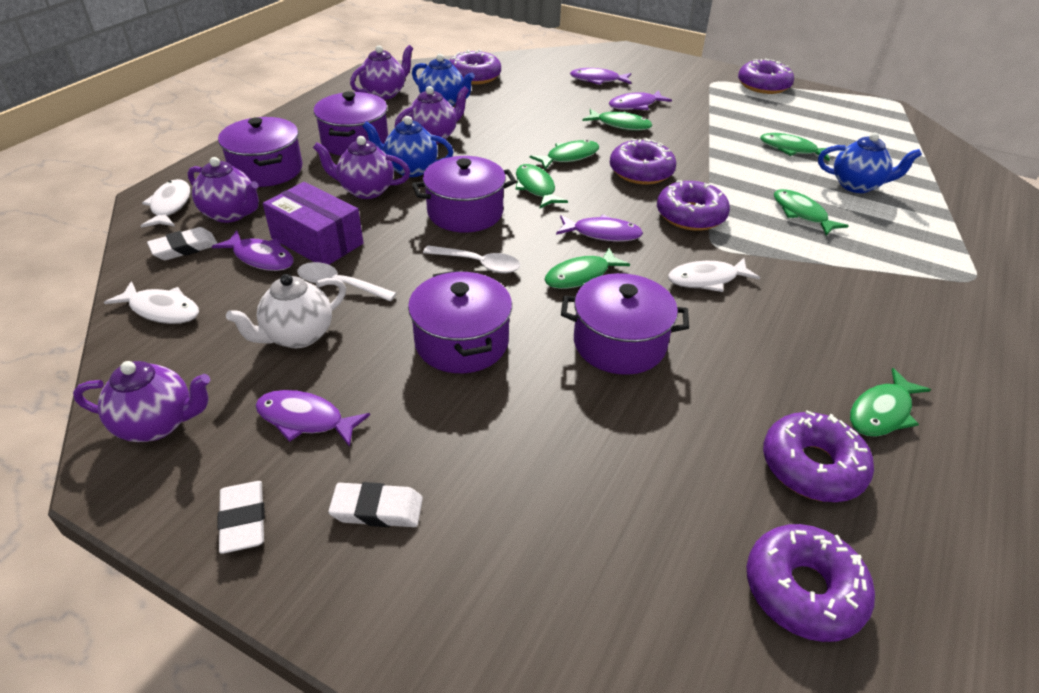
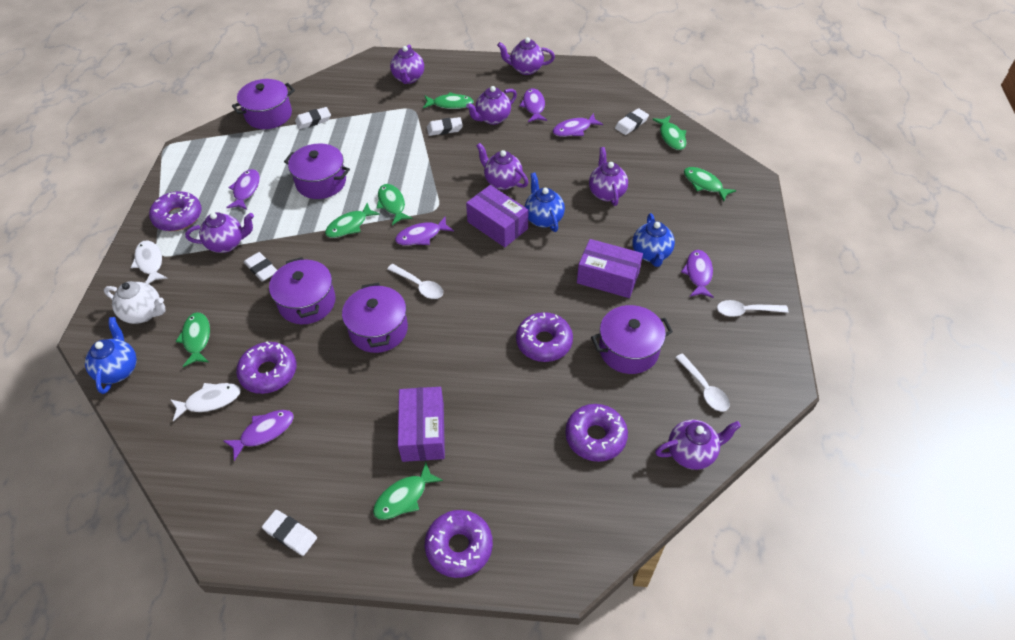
purple box: [263,182,363,265] = 1 -> [398,387,445,462] [466,185,528,247] [577,239,643,298] = 3
purple donut: [449,50,501,85] [610,138,676,184] [657,180,730,231] [738,58,794,94] [747,524,875,642] [763,410,874,502] = 6 -> [149,191,202,231] [236,342,296,394] [425,510,493,578] [516,312,573,362] [565,404,628,462] = 5
purple fish: [212,230,294,271] [255,390,370,447] [556,215,643,242] [570,68,631,85] [609,90,672,110] = 5 -> [223,410,294,461] [226,169,260,210] [395,217,454,246] [519,88,547,122] [553,113,603,137] [681,250,714,298] = 6
purple teapot: [73,361,210,442] [188,157,259,223] [313,136,410,199] [350,45,414,100] [395,86,469,144] = 5 -> [185,212,254,253] [390,44,424,84] [466,86,517,125] [476,143,528,190] [497,37,555,75] [589,147,628,206] [655,420,741,470] = 7
white eraser: [147,227,218,260] [217,481,265,554] [328,482,423,527] = 3 -> [244,252,277,282] [262,510,317,556] [295,107,331,129] [427,117,463,136] [615,108,649,135] = 5
white fish: [104,281,199,324] [141,179,190,228] [668,258,760,292] = 3 -> [131,240,168,284] [170,383,241,421] = 2
white spoon: [297,262,396,301] [423,246,520,273] = 2 -> [387,264,443,299] [675,353,730,412] [717,300,788,317] = 3

